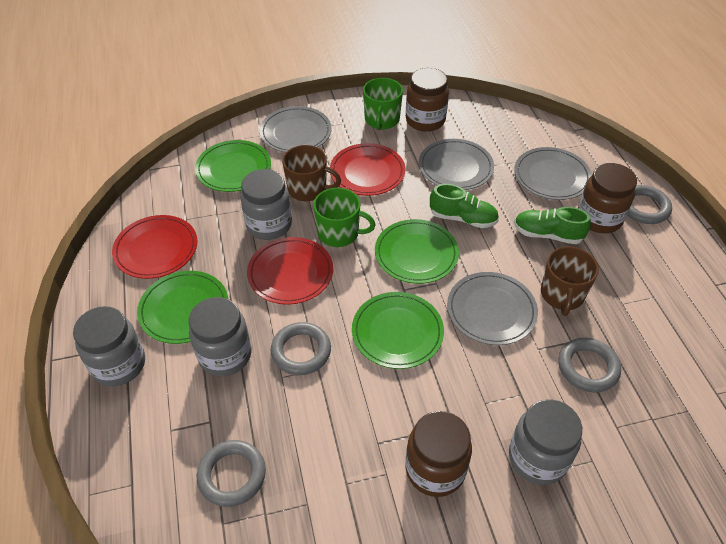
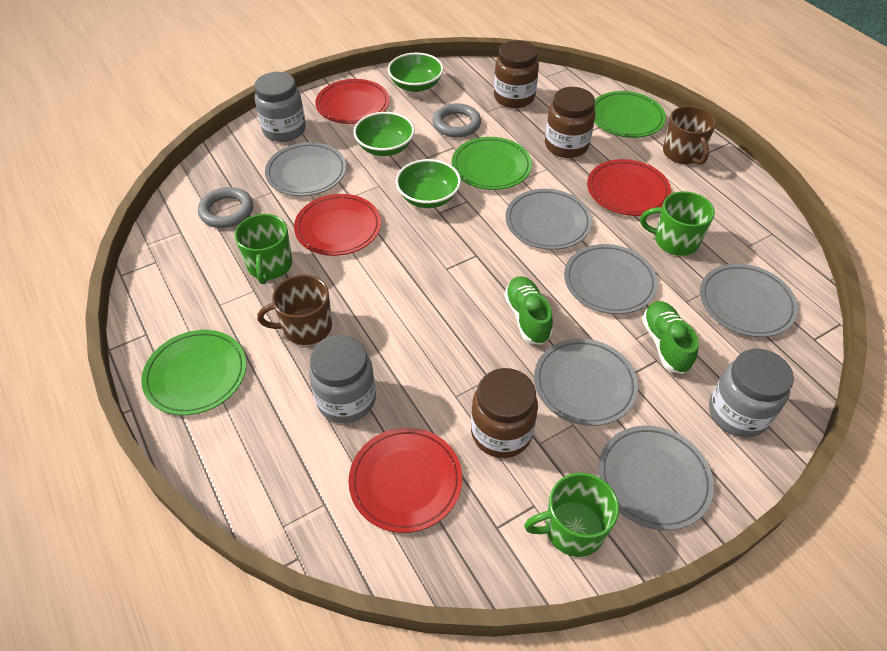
green bowl: none = 0 -> [353,112,415,156] [388,52,444,92] [396,159,461,208] = 3
green mug: [313,188,376,247] [363,78,403,130] = 2 -> [235,214,292,284] [524,473,619,557] [640,191,715,256] = 3
green plate: [137,271,228,344] [195,140,271,192] [352,292,444,369] [375,219,459,284] = 4 -> [141,330,246,415] [452,137,532,190] [594,91,666,138] = 3
grey jar: [73,306,145,386] [189,297,251,376] [240,169,292,240] [509,399,582,485] = 4 -> [254,72,306,142] [309,335,376,423] [709,349,794,438] = 3
grey plate: [260,106,332,153] [419,139,494,190] [447,272,538,345] [514,147,592,200] = 4 -> [265,142,346,196] [505,189,592,250] [534,338,638,426] [564,244,658,314] [598,426,714,530] [700,264,798,337] = 6
grey ring: [197,440,266,507] [271,322,331,375] [558,338,621,392] [627,185,672,224] = 4 -> [198,187,253,228] [433,103,481,138] = 2
red plate: [112,215,198,279] [247,237,333,304] [330,143,405,196] = 3 -> [294,194,381,256] [315,79,389,124] [349,428,462,533] [587,159,671,216] = 4

